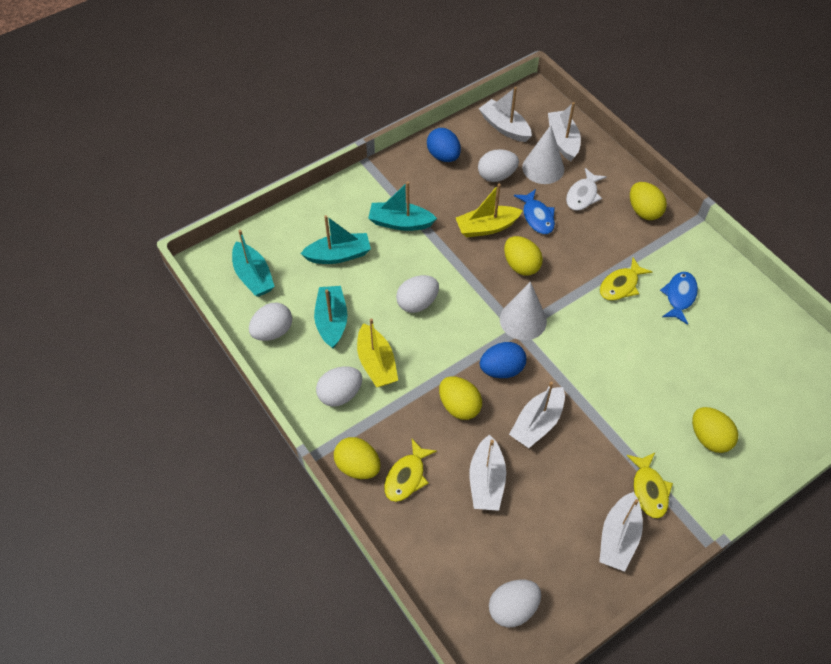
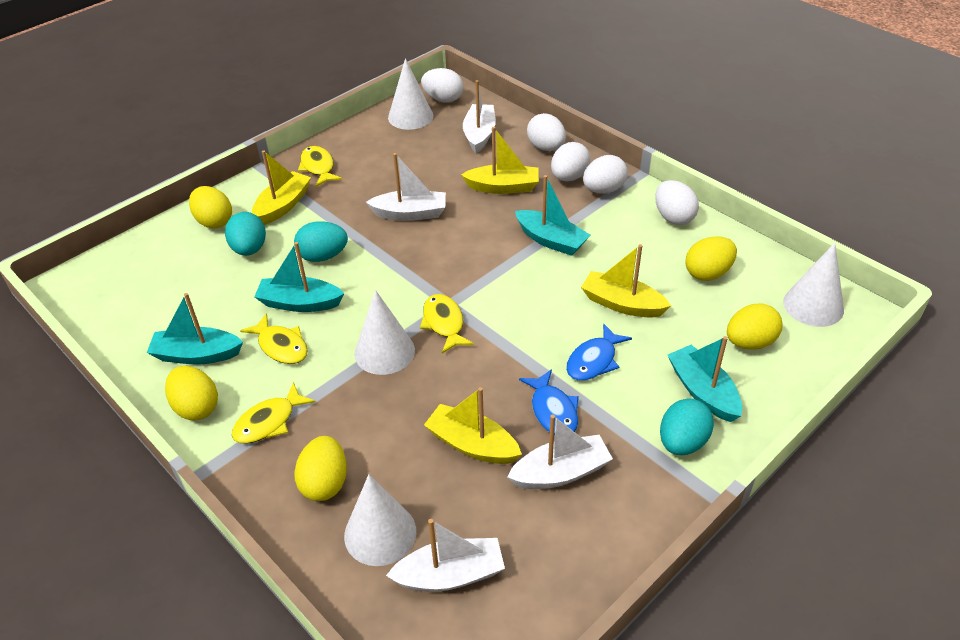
blue egg: [427,128,461,162] [480,342,526,378] = 2 -> none = 0
turquoise egg: none = 0 -> [225,212,266,256] [294,221,348,262] [660,398,714,455] = 3
white boat: [469,435,506,511] [479,87,532,142] [509,381,565,448] [548,102,581,161] [599,492,643,572] = 5 -> [366,153,446,221] [386,519,505,592] [463,80,496,153] [507,414,613,489] = 4
white cone: [500,281,547,340] [522,125,564,184] = 2 -> [344,474,416,566] [354,290,415,375] [388,58,433,130] [783,243,844,327] = 4
white fish: [566,168,607,211] = 1 -> none = 0
yellow boat: [357,318,398,387] [456,183,523,238] = 2 -> [252,150,311,225] [424,387,522,464] [461,127,539,194] [581,244,671,318] = 4
yellow fish: [384,439,437,502] [600,258,652,301] [627,453,673,519] = 3 -> [232,382,315,444] [240,313,308,364] [298,146,342,187] [420,294,474,353] = 4

